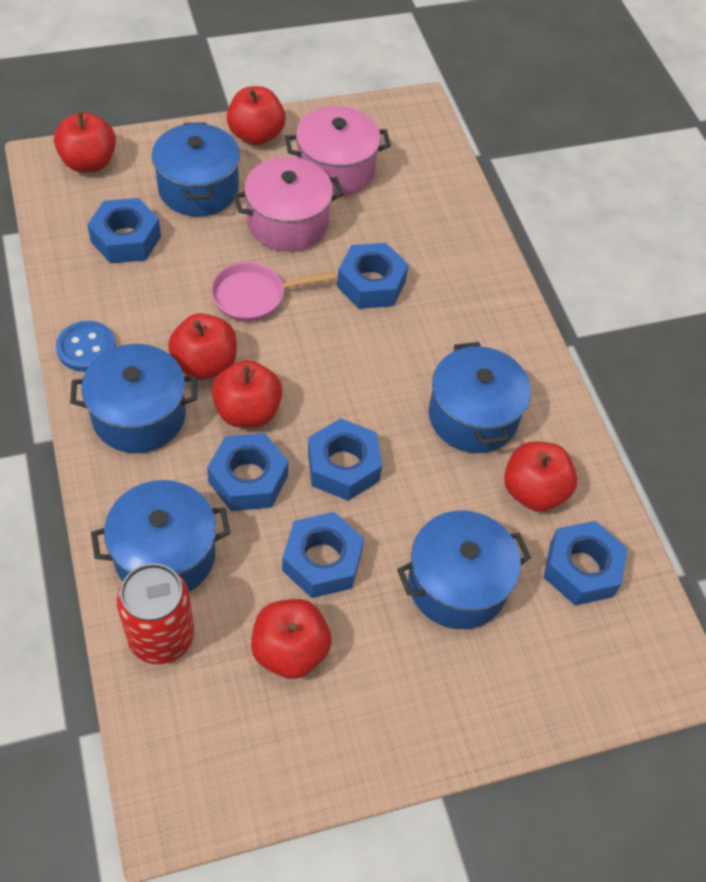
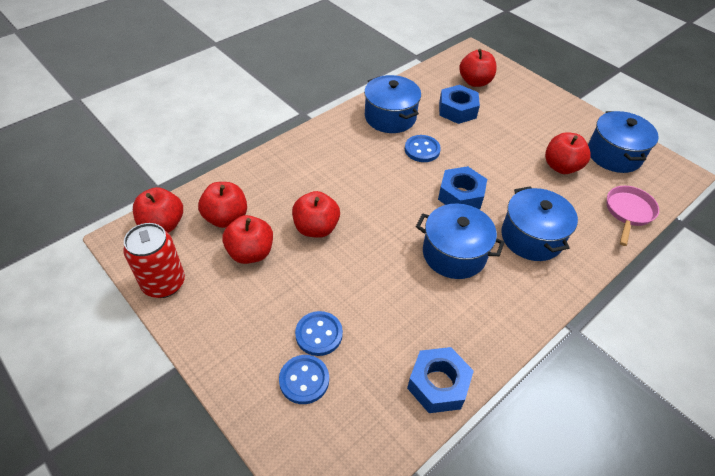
blue button: [56,321,116,372] = 1 -> [279,355,329,404] [295,311,343,356] [405,135,441,162] = 3
blue nut: [87,198,161,263] [207,433,288,511] [282,512,364,598] [308,418,382,501] [337,243,408,309] [543,521,627,605] = 6 -> [407,347,474,413] [438,166,487,209] [439,85,480,124] = 3
blue pot: [70,344,197,453] [91,480,230,592] [152,122,240,217] [397,511,531,629] [429,342,531,453] = 5 -> [364,75,421,133] [416,204,505,279] [501,186,578,261] [588,111,659,173] = 4
pink pot: [233,157,344,252] [285,106,391,197] = 2 -> none = 0

